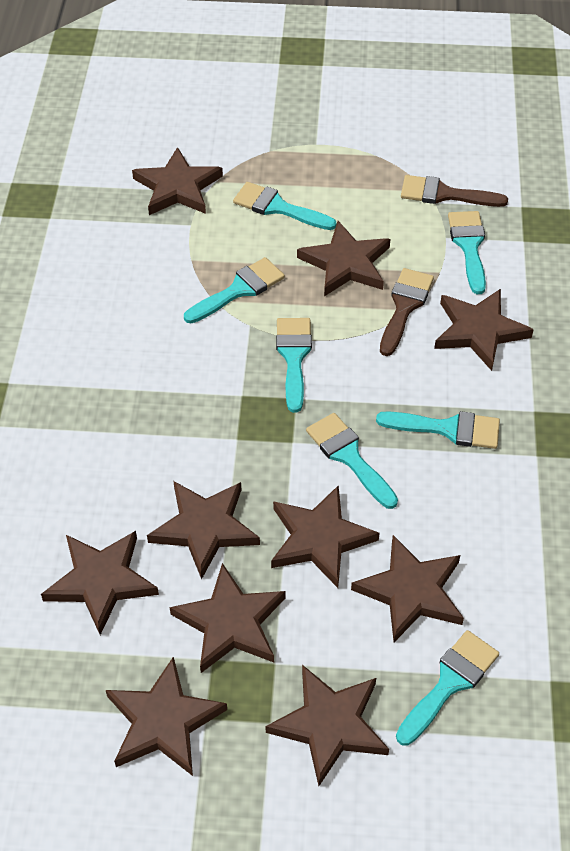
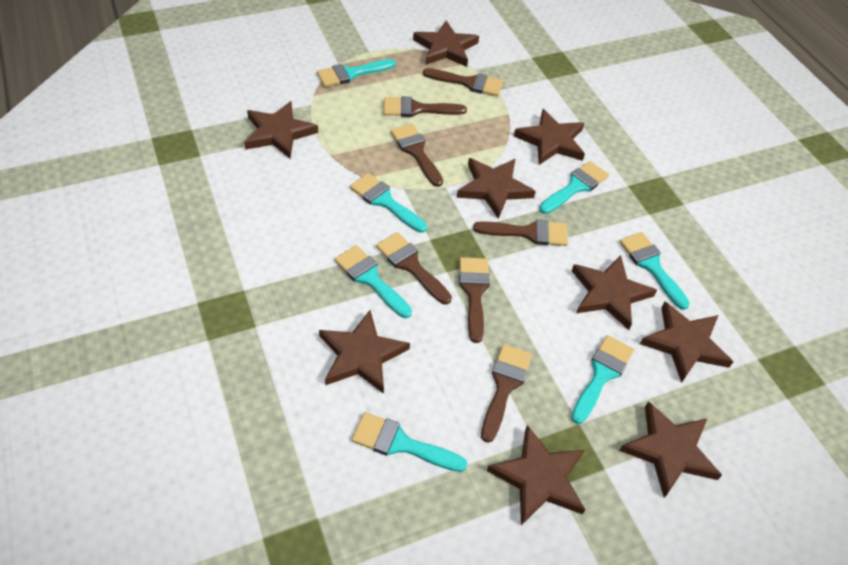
brown brush: [380,268,434,356] [401,175,508,207] = 2 -> [376,232,452,305] [384,96,467,117] [390,124,443,187] [423,68,503,96] [459,257,490,343] [473,219,568,246] [481,344,532,443] = 7
brown star: [41,531,159,635] [106,656,227,776] [132,147,223,215] [147,481,260,580] [170,563,286,673] [266,665,389,786] [271,485,380,588] [297,221,390,296] [351,535,464,642] [434,289,534,371] = 10 -> [244,101,318,159] [319,310,410,394] [413,21,479,67] [457,158,536,219] [487,425,586,525] [514,109,585,165] [572,255,657,330] [619,401,722,498] [640,301,733,383] = 9

